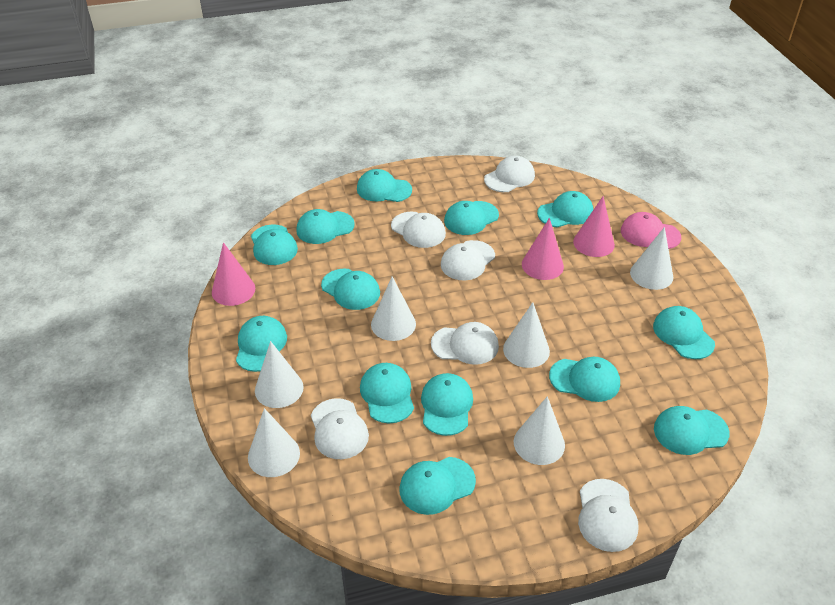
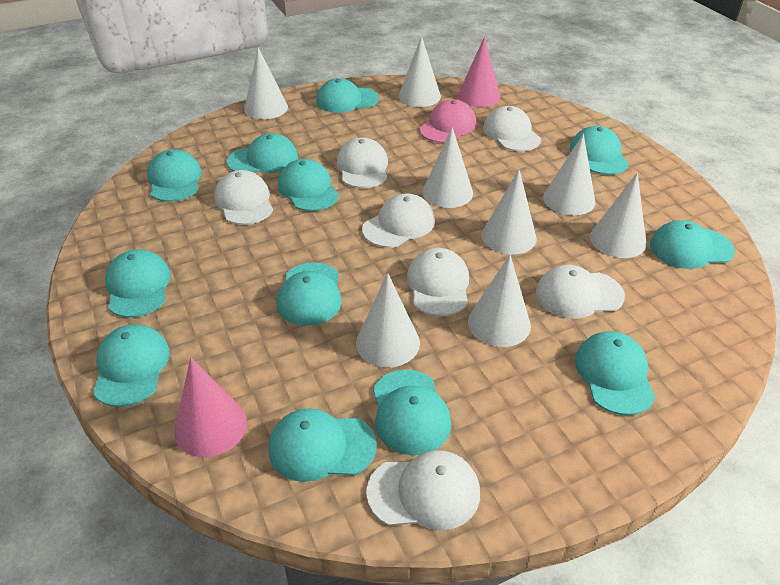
pink cone: [212,242,255,306] [522,218,564,280] [573,196,615,257] = 3 -> [174,357,247,457] [458,36,500,107] = 2
turquoise cap: [236,316,287,372] [251,225,298,265] [296,209,355,244] [321,269,380,310] [357,169,412,202] [360,363,414,423] [399,457,476,515] [421,373,473,436] [444,201,499,235] [537,191,594,227] [549,357,620,402] [653,306,715,359] [654,406,730,455] = 13 -> [93,324,170,407] [105,249,171,318] [147,149,202,202] [227,133,298,173] [269,408,377,482] [277,262,342,326] [278,159,339,211] [316,78,379,113] [373,369,451,455] [570,126,629,175] [575,331,655,415] [650,220,735,269] = 12
white cap: [311,398,369,459] [391,212,446,248] [431,322,499,365] [441,240,495,280] [484,156,535,192] [578,479,638,552] = 6 -> [214,170,273,225] [337,137,388,188] [362,194,435,248] [366,450,480,530] [407,248,469,316] [483,106,541,151] [536,265,625,319] = 7
white cone: [248,408,300,477] [255,341,304,408] [371,276,416,341] [503,302,550,368] [514,396,565,465] [630,227,673,290] = 6 -> [244,48,288,119] [356,273,420,368] [399,36,441,107] [422,127,473,208] [468,255,531,347] [482,170,537,255] [543,134,596,215] [590,172,646,258] = 8

